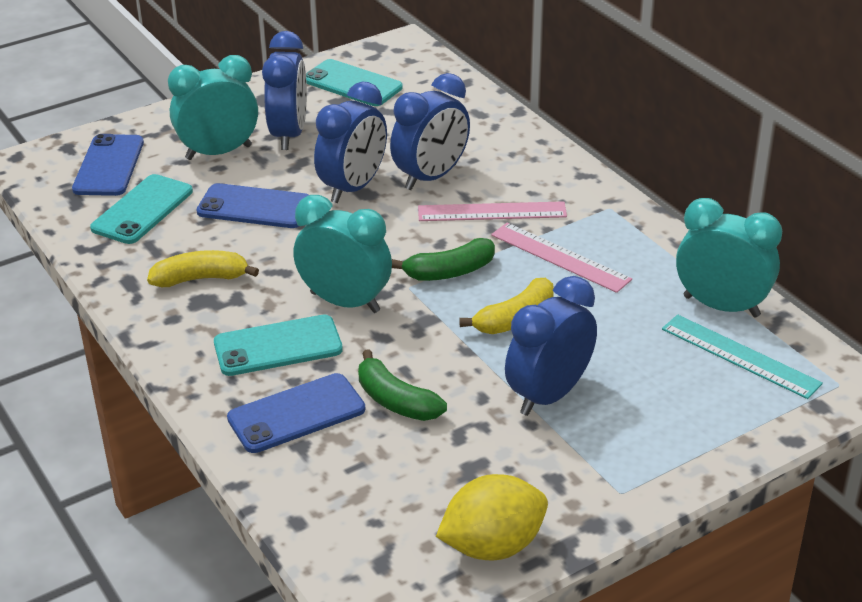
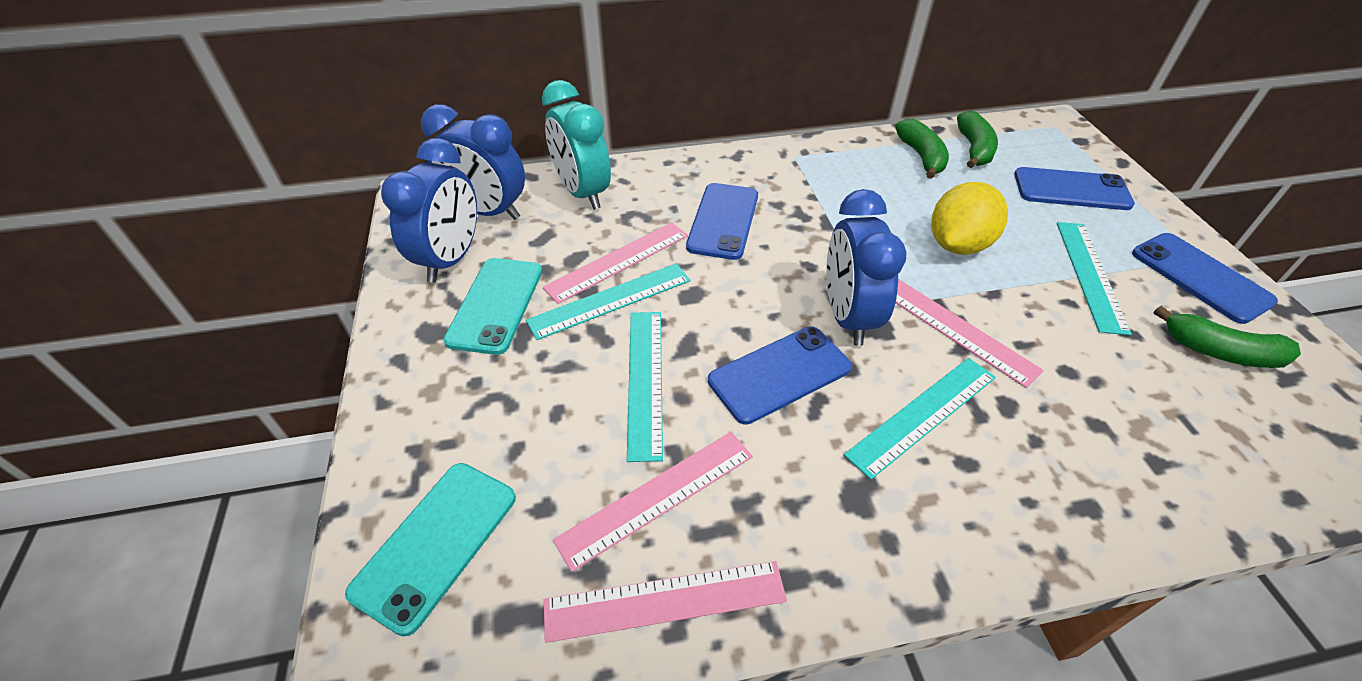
blue clock: [262,31,307,150] [314,82,387,203] [390,73,470,190] [505,276,597,416] = 4 -> [381,138,477,283] [421,104,525,220] [827,189,907,346] = 3
blue phone: [72,134,144,196] [196,183,309,228] [227,373,365,453] = 3 -> [686,183,758,260] [708,326,852,425] [1014,167,1135,210] [1132,233,1278,324] = 4
green banana: [358,349,447,421] [392,238,495,281] = 2 -> [895,118,949,179] [957,111,998,168] [1153,306,1301,368] = 3
pink ruler: [418,201,567,221] [491,223,632,293] = 2 -> [543,222,688,304] [544,561,787,643] [553,432,753,572] [896,279,1044,388] = 4
turquoise clock: [168,55,258,160] [293,195,392,313] [676,198,782,318] = 3 -> [542,80,611,210] = 1
turquoise phone: [90,174,193,244] [214,315,343,376] [306,59,403,106] = 3 -> [345,463,516,636] [443,258,542,355] = 2
turquoise ruler: [662,315,823,399] = 1 -> [526,264,690,340] [627,312,663,462] [844,358,996,480] [1057,222,1132,335] = 4
yellow banana: [147,250,259,287] [459,278,554,334] = 2 -> none = 0

